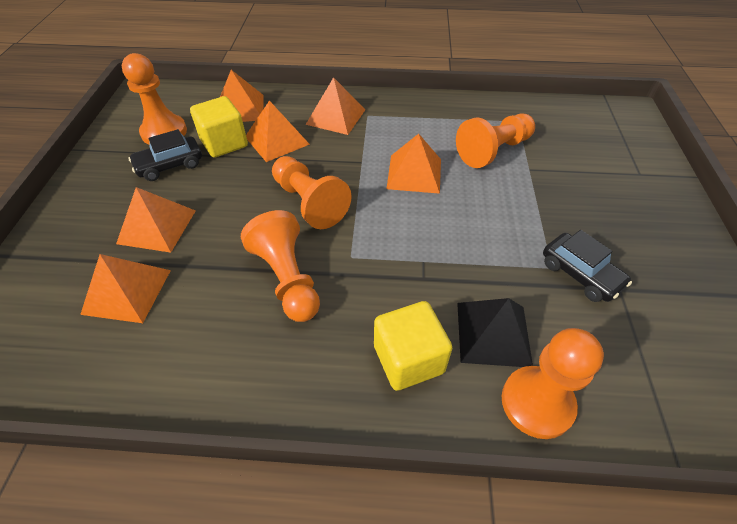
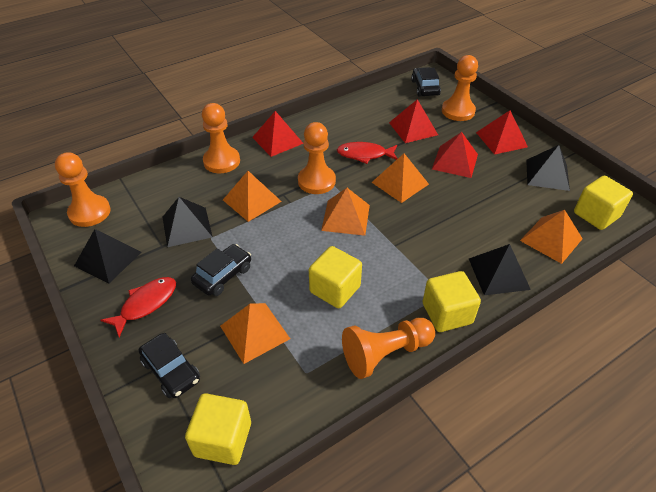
black car: [128,129,202,181] [543,230,632,302] = 2 -> [138,333,200,398] [191,244,251,296] [411,67,441,96] = 3
black pyramid: [457,298,533,367] = 1 -> [74,229,142,283] [162,197,213,247] [469,244,531,295] [526,145,570,191] = 4
orange pyramid: [80,254,171,323] [116,187,196,253] [220,70,263,122] [246,100,310,162] [305,77,366,135] [386,134,441,194] = 6 -> [220,303,290,364] [223,171,282,222] [321,188,370,236] [372,153,429,203] [520,210,583,264] = 5
red fish: none = 0 -> [101,277,176,337] [337,142,398,164] = 2
red pyramid: none = 0 -> [252,111,304,157] [389,99,438,143] [432,132,478,178] [476,110,528,155] = 4
yellow cube: [190,96,248,158] [374,301,453,391] = 2 -> [185,393,251,465] [309,246,362,309] [423,271,481,332] [574,176,633,230] = 4

